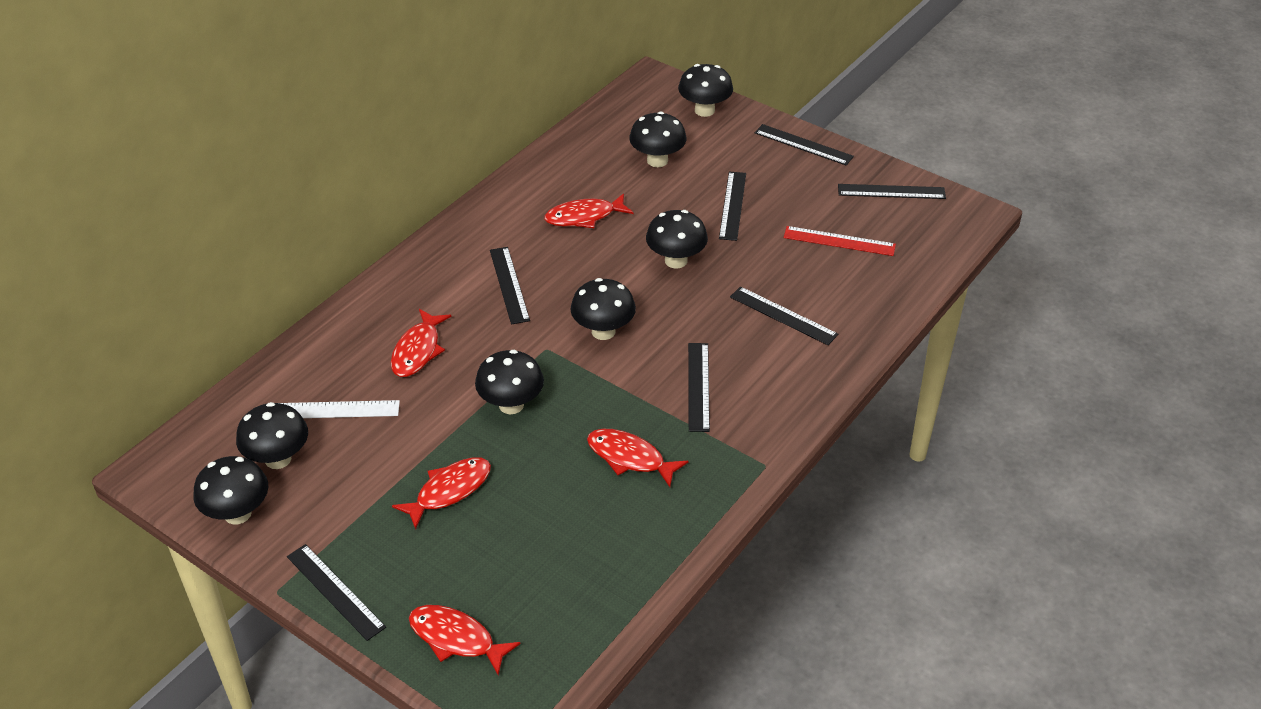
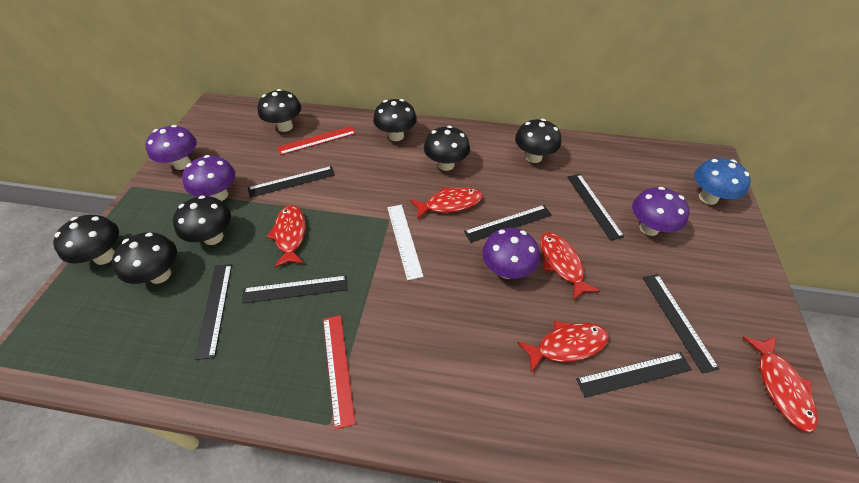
blue mushroom: none = 0 -> [694,158,751,205] = 1
purple mushroom: none = 0 -> [145,125,197,170] [182,155,235,201] [482,228,540,279] [632,187,690,236] = 4
red ruler: [784,226,896,256] = 1 -> [277,126,356,155] [323,315,356,430] = 2

